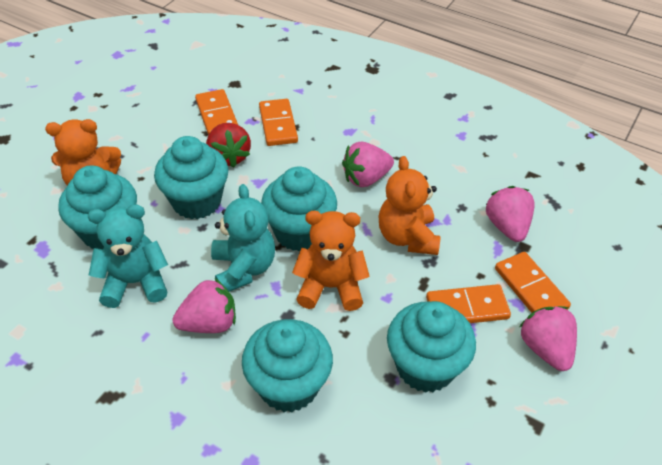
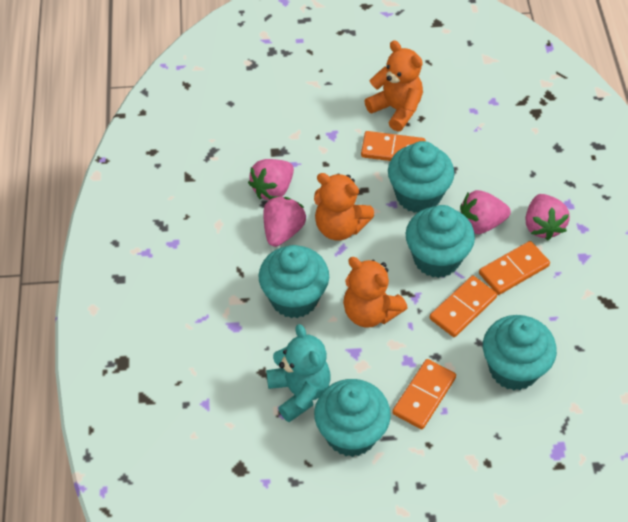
red strawberry: [206,123,251,168] = 1 -> none = 0
turquoise teddy bear: [88,205,168,308] [211,184,275,292] = 2 -> [266,324,330,422] = 1

